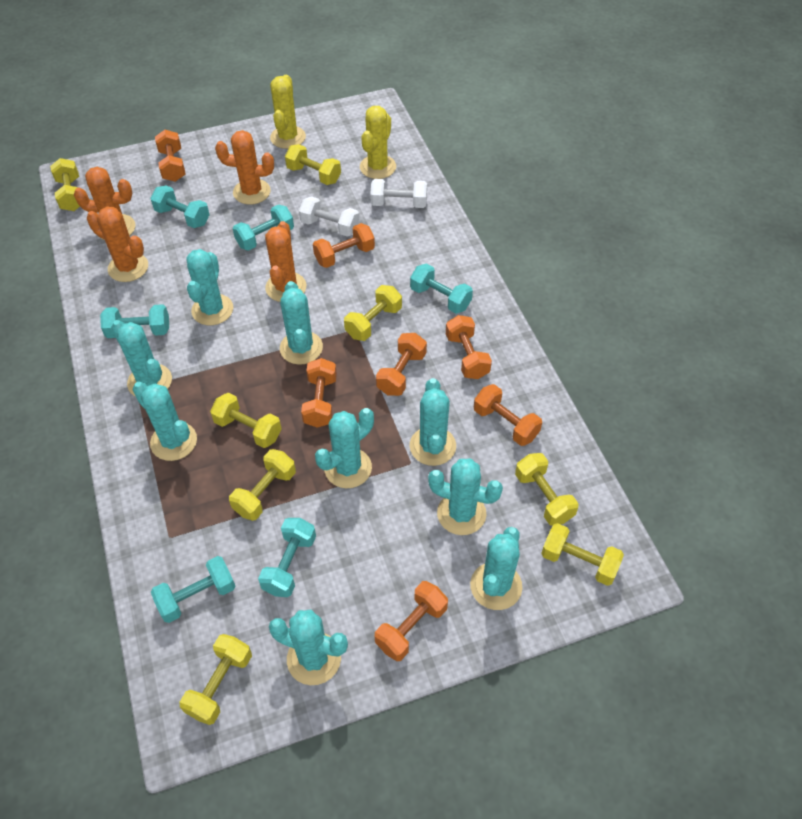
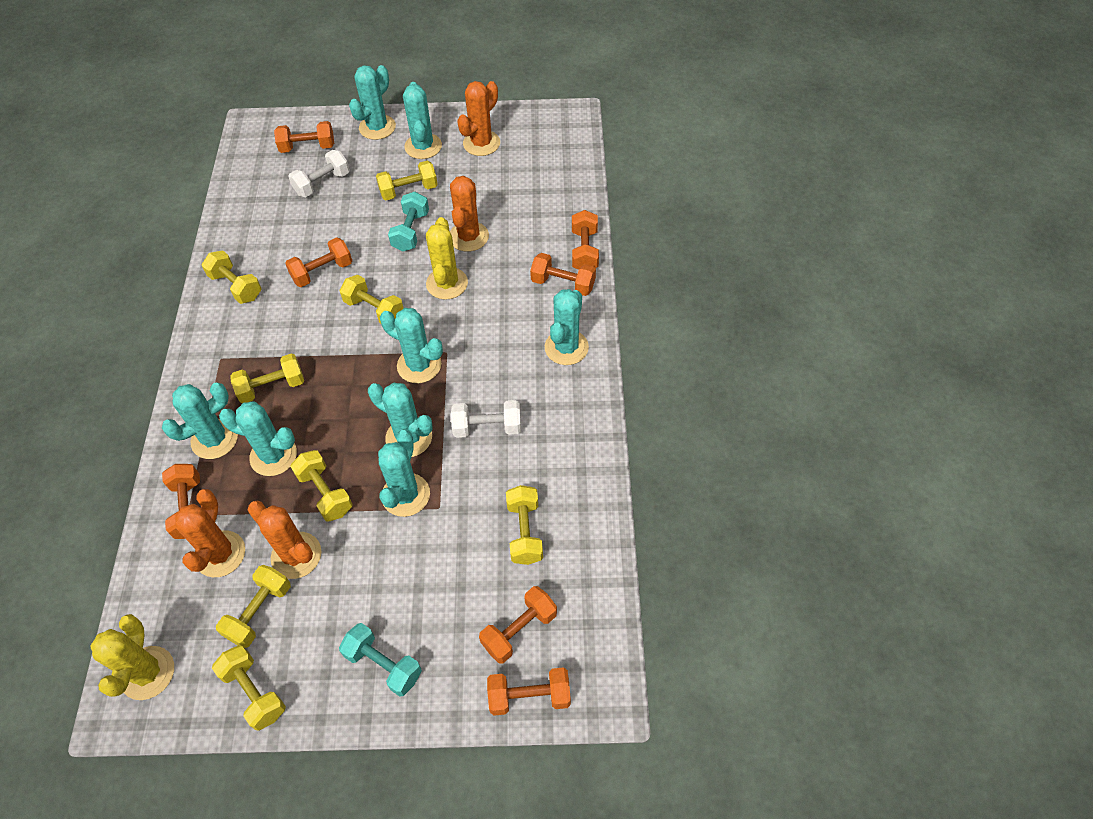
turquoise cactus: [111,320,172,397] [132,382,197,461] [186,249,233,325] [269,610,348,685] [280,281,323,365] [315,408,374,488] [410,378,456,466] [428,458,503,535] [470,527,522,610] = 9 -> [162,383,238,459] [219,402,297,476] [349,65,396,140] [368,383,432,457] [378,430,430,517] [380,308,443,383] [403,82,442,159] [545,289,589,365] = 8
turquoise dumbbell: [100,304,169,338] [150,185,210,228] [151,556,235,623] [233,204,294,251] [258,518,316,597] [410,263,473,314] = 6 -> [339,623,422,697] [388,192,429,251] = 2

